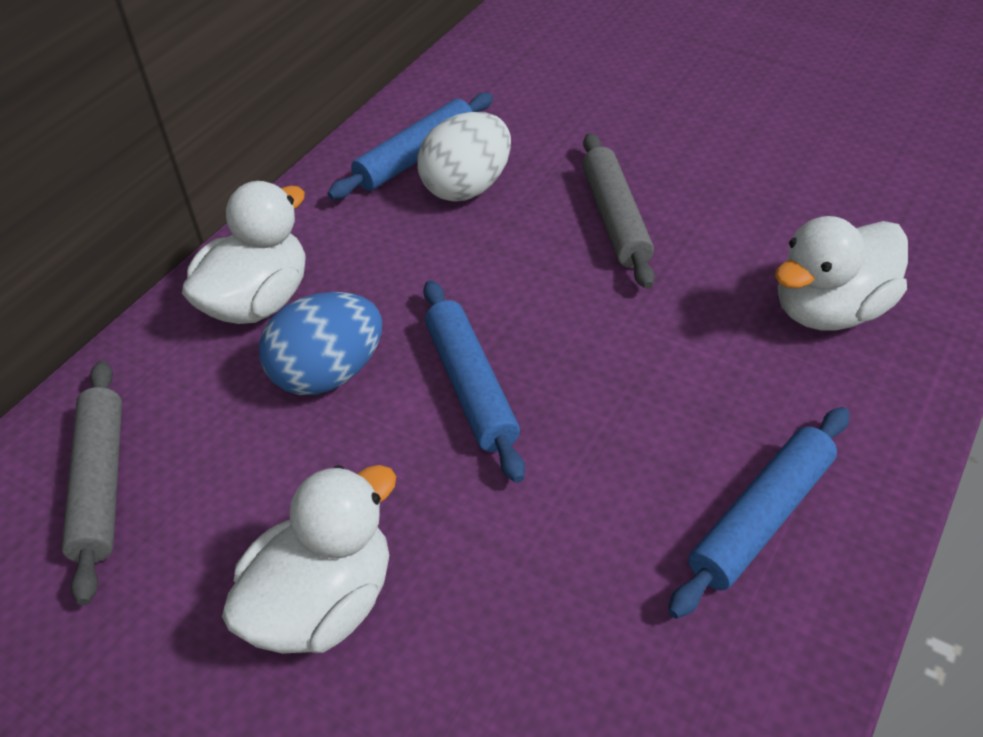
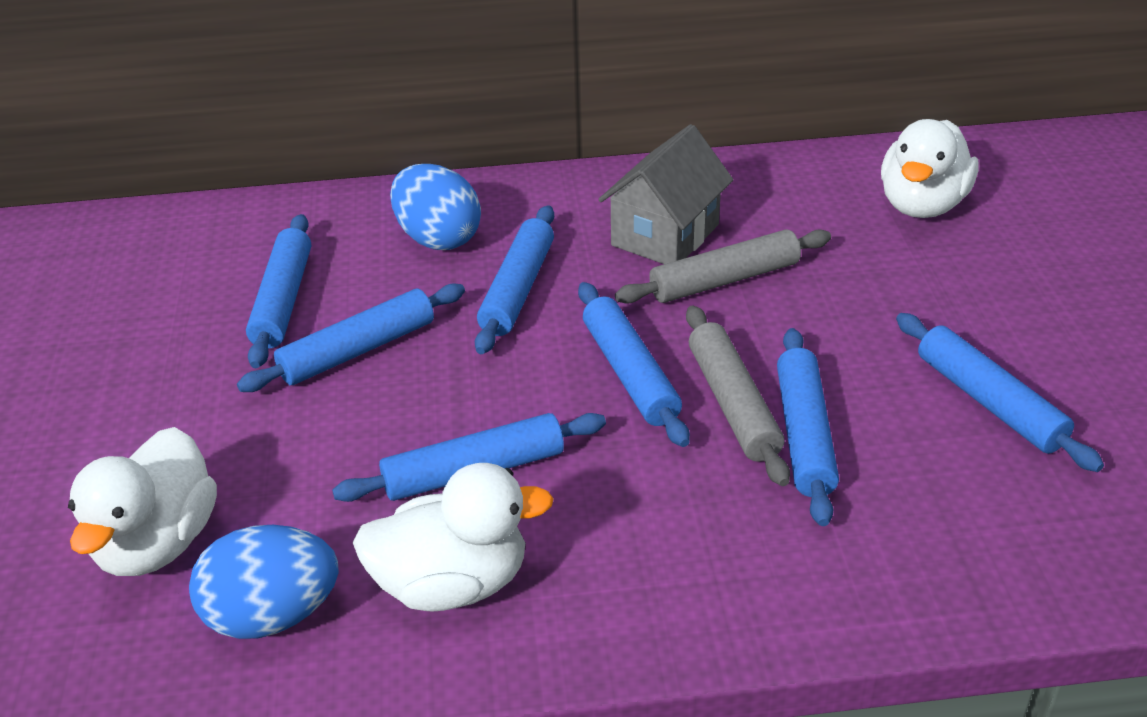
blue egg: [259,292,382,395] = 1 -> [189,525,339,639] [390,164,481,250] = 2
blue rolling pin: [328,93,493,199] [423,280,525,483] [668,407,849,619] = 3 -> [237,283,465,392] [246,214,311,368] [332,413,606,502] [475,205,554,354] [578,282,690,447] [777,328,839,526] [896,313,1104,472] = 7
grey house: none = 0 -> [598,124,733,264] = 1
white egg: [417,112,511,202] = 1 -> none = 0

